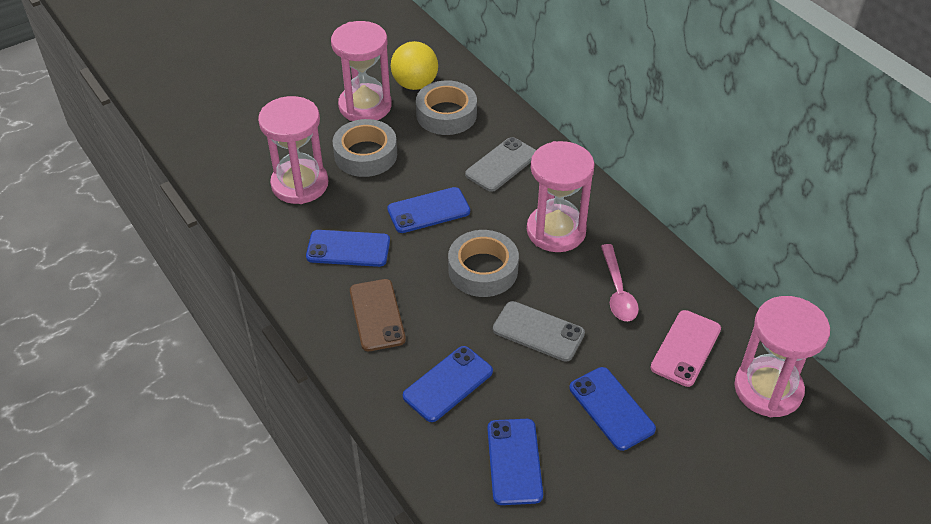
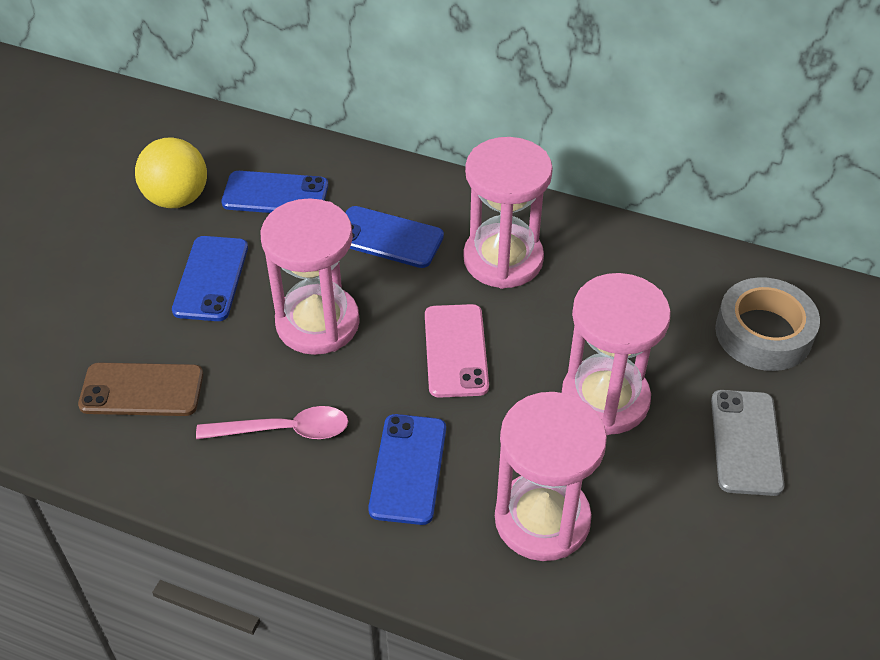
blue phone: [306,230,390,267] [387,187,470,233] [403,346,493,422] [487,419,543,505] [569,367,656,451] = 5 -> [172,236,248,321] [221,171,328,213] [345,206,444,268] [368,414,446,525] = 4
grey phone: [465,137,536,192] [493,301,585,362] = 2 -> [711,390,785,496] = 1
grey tape: [333,119,397,177] [416,80,477,135] [448,230,519,297] = 3 -> [715,277,820,371] = 1

